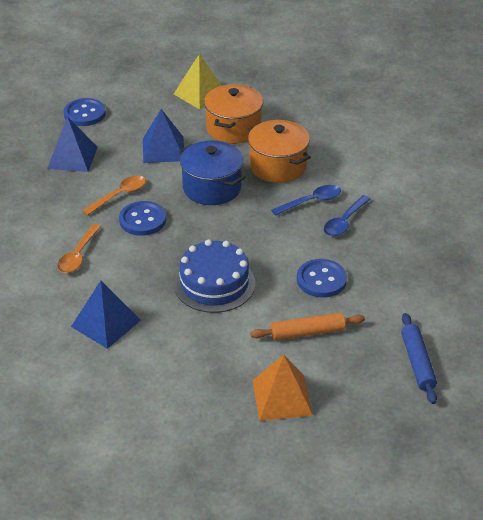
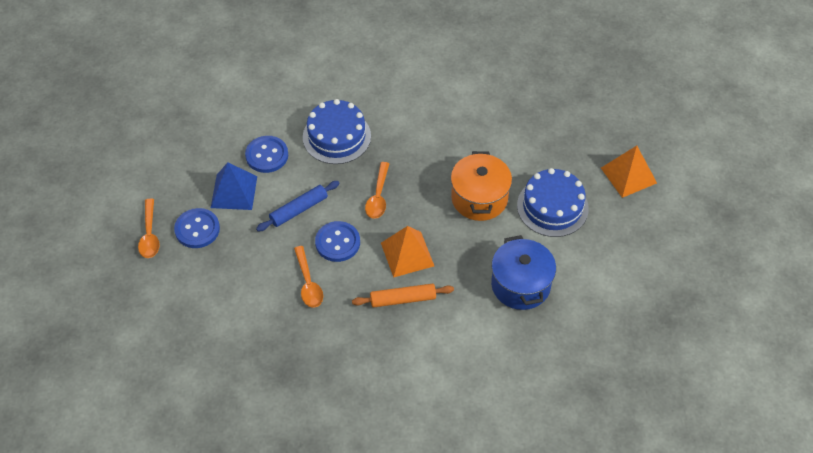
blue cake: [174,239,255,313] = 1 -> [303,99,371,164] [517,168,589,237] = 2
blue pyramid: [47,117,98,172] [71,281,141,349] [143,109,184,163] = 3 -> [211,162,257,210] = 1
blue spoon: [271,185,341,216] [324,195,370,237] = 2 -> none = 0
orange pot: [204,84,263,144] [248,120,311,183] = 2 -> [451,151,512,221] = 1
orange pyramid: [252,355,313,421] = 1 -> [381,226,434,278] [601,146,657,198] = 2
orange spoon: [57,224,101,273] [82,176,146,215] = 2 -> [138,199,160,258] [294,246,323,308] [365,162,389,219] = 3
yellow pyramid: [174,54,222,109] = 1 -> none = 0

